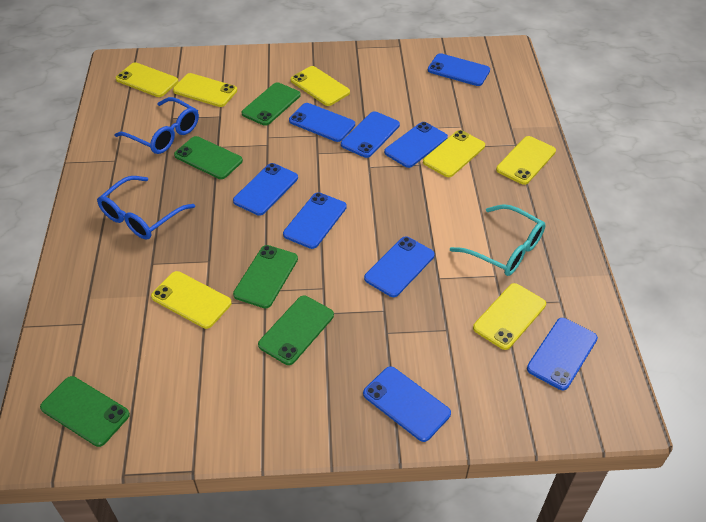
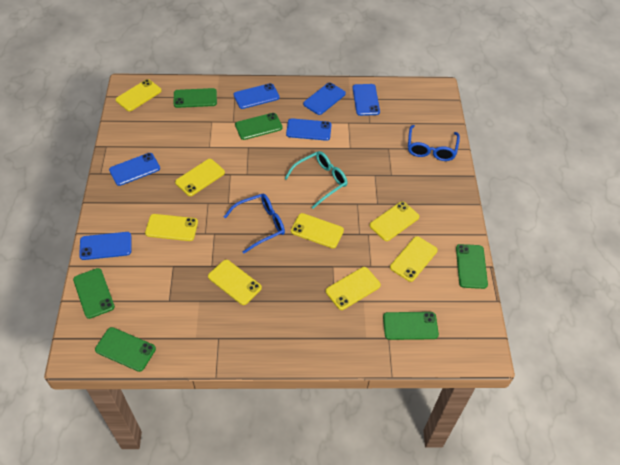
blue phone: [233,163,298,216] [283,192,347,249] [289,103,355,142] [341,111,400,158] [363,366,451,442] [364,236,435,297] [384,122,448,168] [428,53,490,86] [527,318,598,390] = 9 -> [79,232,131,260] [109,153,160,186] [234,83,280,109] [286,118,332,141] [303,83,346,115] [352,84,380,116] = 6
green phone: [40,376,130,447] [174,136,243,179] [233,245,298,309] [242,82,301,126] [258,296,334,365] = 5 -> [73,268,115,319] [95,327,156,372] [174,88,217,108] [235,113,283,140] [383,312,439,340] [456,244,488,289] = 6
yellow phone: [116,62,179,97] [151,271,232,329] [173,73,237,107] [290,66,350,106] [423,130,485,177] [473,283,546,350] [496,136,556,185] = 7 -> [116,79,162,111] [145,214,198,241] [175,159,225,196] [208,260,262,305] [291,213,344,248] [326,267,381,310] [369,201,419,241] [390,236,438,282] = 8

